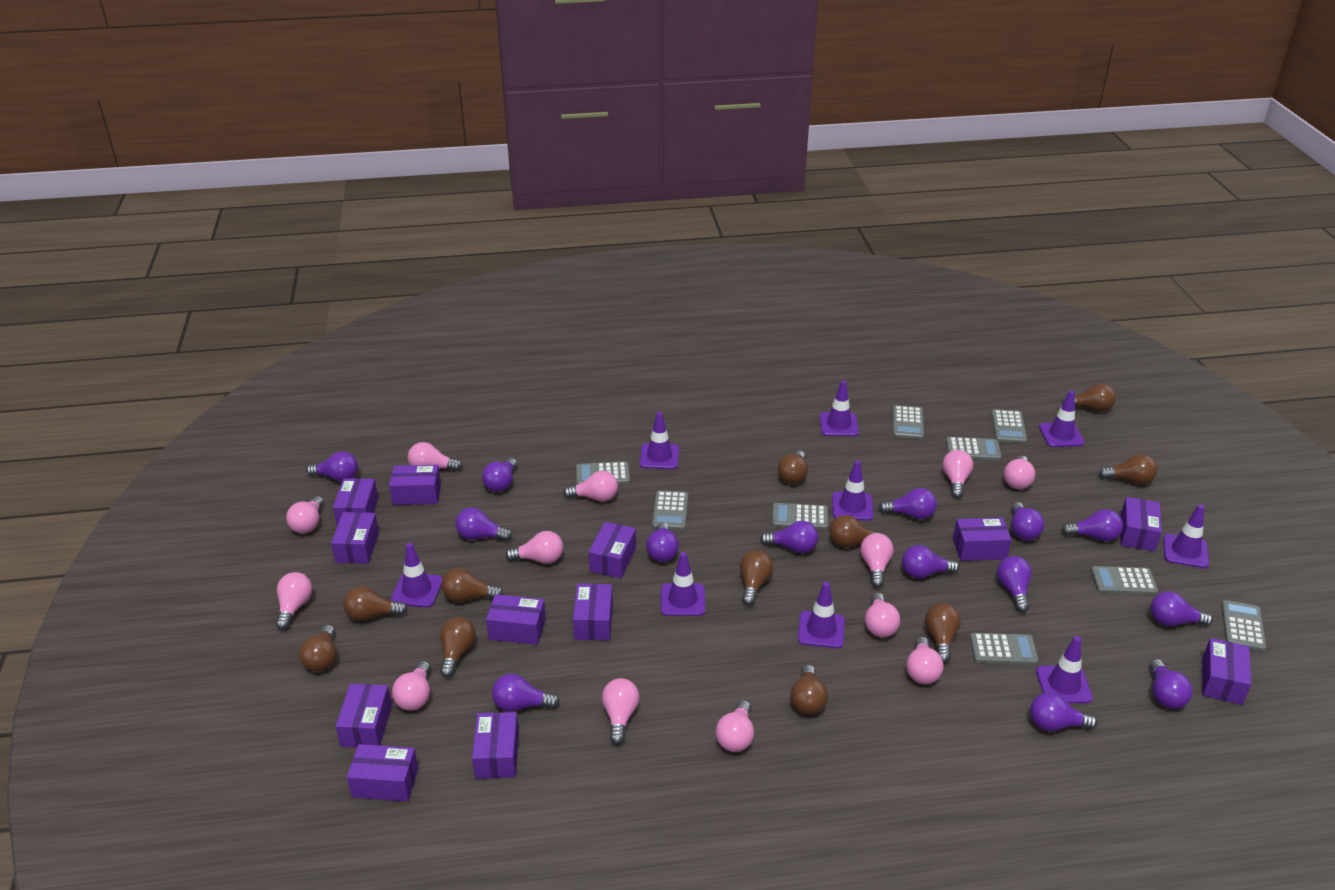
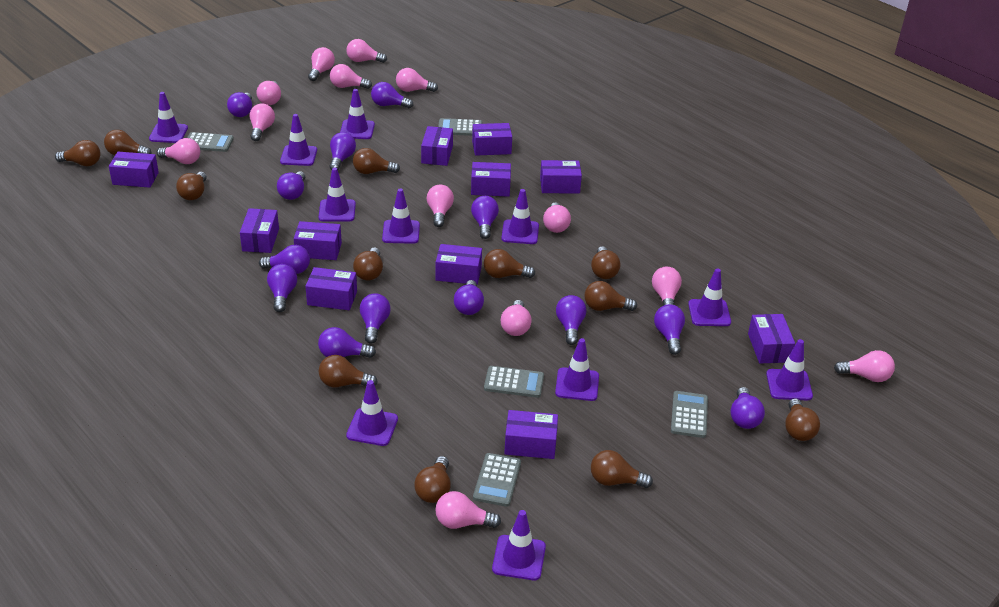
brown light bulb: [299,625,336,672] [343,586,408,621] [440,617,476,678] [441,568,503,602] [740,550,773,605] [778,450,808,484] [790,665,828,715] [829,515,885,547] [925,603,961,663] [1062,383,1116,412] [1099,454,1157,484] = 11 -> [55,140,101,166] [104,130,151,155] [176,172,207,200] [319,355,378,388] [353,148,400,174] [353,248,383,280] [414,456,451,503] [484,249,535,278] [584,281,637,311] [591,246,620,279] [591,450,653,488] [785,398,820,441] = 12
grey calculator: [576,461,630,485] [652,491,688,530] [772,503,828,530] [893,405,924,439] [946,437,1002,460] [970,633,1038,665] [991,409,1027,443] [1091,566,1158,595] [1221,600,1266,651] = 9 -> [187,132,234,152] [438,118,482,136] [473,453,521,507] [484,366,544,398] [671,391,708,438] = 5
purple box: [331,512,379,564] [333,478,378,526] [336,684,392,748] [347,744,418,802] [389,465,441,505] [472,712,519,779] [486,594,546,645] [573,584,613,640] [589,522,636,578] [953,518,1012,561] [1120,497,1162,551] [1202,638,1251,705] = 12 -> [109,152,159,188] [240,208,279,253] [294,221,342,260] [305,267,357,310] [421,126,453,166] [436,244,482,285] [471,162,511,197] [472,123,512,156] [504,410,558,459] [540,160,582,194] [748,314,795,363] = 11
purple light bulb: [307,451,358,482] [455,507,512,541] [482,458,517,492] [492,673,560,712] [646,523,679,562] [760,521,818,553] [879,488,937,519] [902,545,959,578] [997,556,1032,612] [1011,502,1044,540] [1030,692,1097,731] [1061,509,1123,541] [1149,659,1193,709] [1150,591,1213,626] = 14 -> [227,92,252,117] [259,245,310,274] [267,264,297,312] [277,171,305,200] [318,327,376,358] [329,132,356,170] [360,293,391,344] [371,82,413,108] [454,280,484,315] [471,196,499,239] [556,295,586,345] [654,304,685,355] [731,387,765,429] = 13
purple traffic cone: [391,543,443,608] [640,412,679,469] [661,552,705,616] [798,582,845,649] [820,381,859,436] [832,460,874,521] [1036,636,1093,704] [1039,391,1085,447] [1163,504,1209,568] = 9 -> [149,92,188,143] [280,114,317,166] [319,168,356,222] [340,89,375,139] [346,380,398,446] [382,188,420,244] [492,510,546,580] [501,189,539,244] [555,338,599,401] [688,268,731,326] [766,339,813,400] = 11

